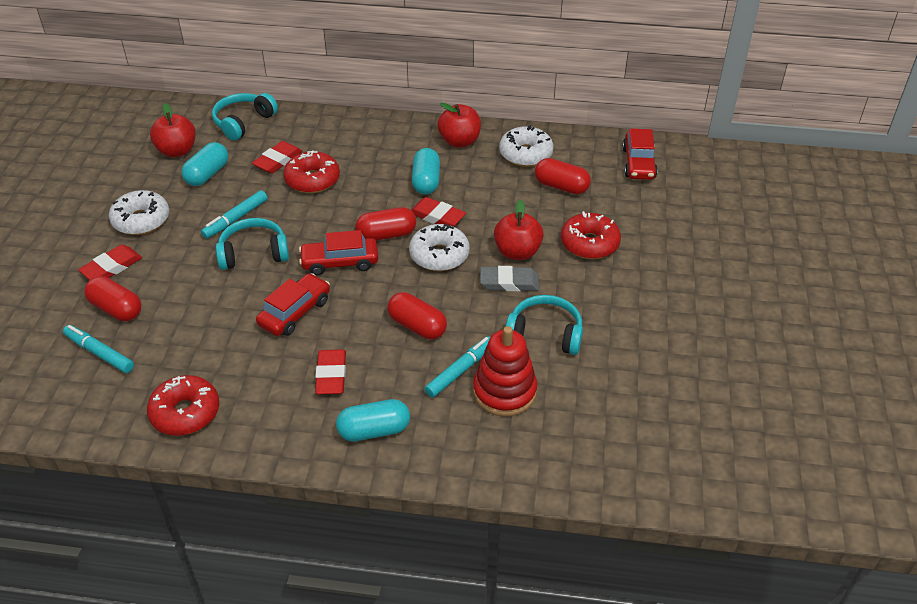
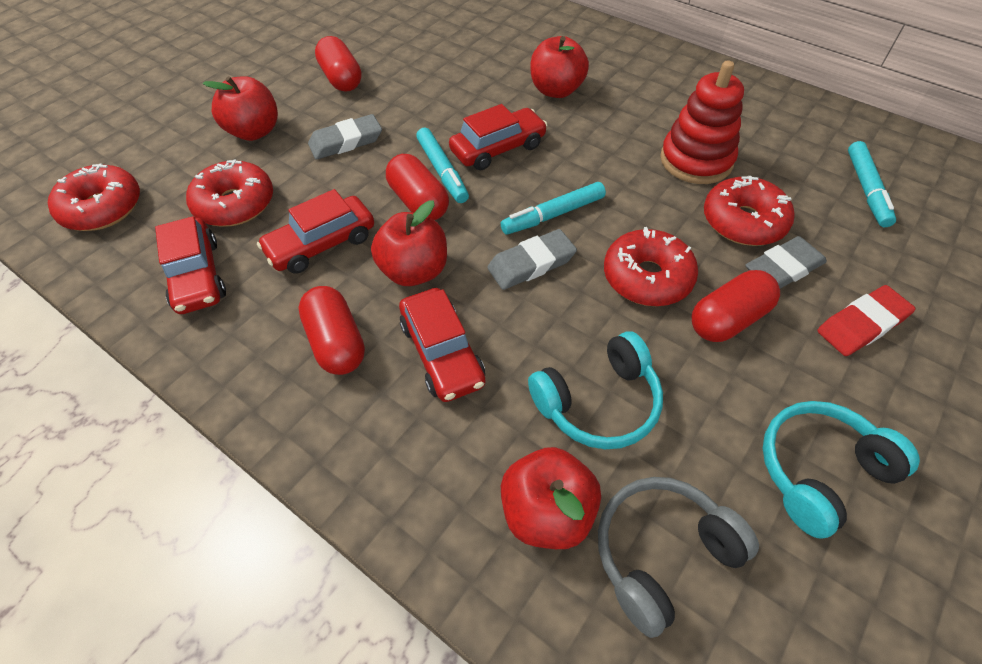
grey eraser: [480,266,539,292] = 1 -> [308,114,382,159] [487,229,577,290] [746,236,827,289] = 3
grey headphones: none = 0 -> [598,477,759,638] = 1
red apple: [150,103,196,157] [437,103,481,148] [494,200,544,260] = 3 -> [203,76,278,141] [371,200,447,286] [501,447,601,549] [530,36,589,98] = 4
red car: [256,273,330,336] [299,230,378,275] [622,129,658,180] = 3 -> [155,216,226,314] [257,189,374,274] [399,288,485,402] [449,104,548,170] = 4
red donut: [147,375,219,435] [283,151,340,193] [561,211,621,259] = 3 -> [48,164,140,231] [186,160,273,227] [604,227,698,306] [704,176,794,246] = 4
red eraser: [78,245,142,280] [252,141,302,173] [315,349,346,394] [411,197,466,227] = 4 -> [817,285,916,356] = 1
turquoise capsule: [181,142,228,186] [336,399,410,441] [412,148,440,195] = 3 -> none = 0
turquoise headphones: [212,93,278,140] [216,218,289,270] [505,295,583,355] = 3 -> [528,332,663,449] [763,401,920,539] = 2
white donut: [109,190,169,235] [409,224,470,271] [499,125,554,167] = 3 -> none = 0

